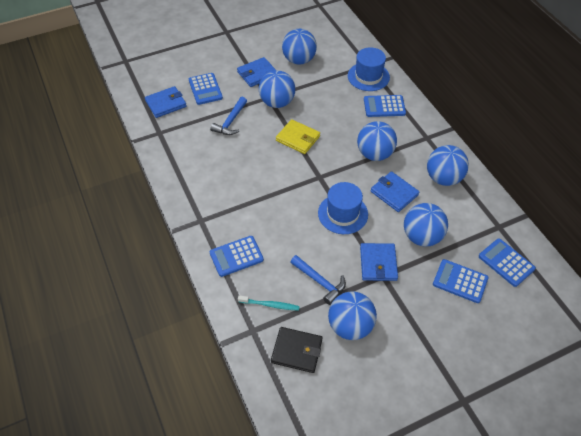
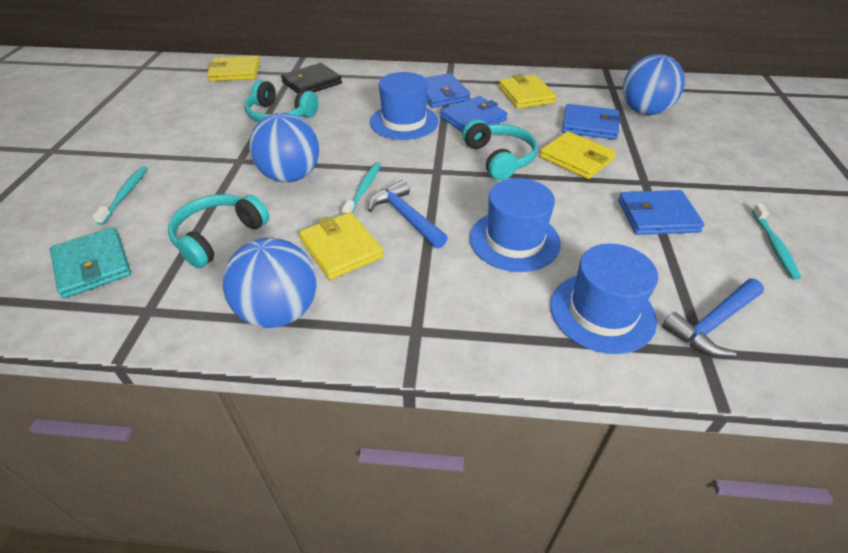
blue ball: [259,70,295,108] [282,29,317,65] [328,291,377,340] [357,121,397,161] [404,203,448,246] [427,145,469,186] = 6 -> [222,238,317,328] [249,113,319,182] [623,54,685,115] = 3
blue calculator: [189,73,223,105] [210,236,264,277] [364,95,406,117] [433,259,489,303] [479,238,536,287] = 5 -> none = 0
blue hat: [318,182,368,234] [348,47,390,91] = 2 -> [370,72,439,140] [470,178,561,272] [550,244,658,354] = 3
turquoise headphones: none = 0 -> [168,194,269,269] [244,80,319,122] [462,119,538,180] = 3
turquoise toothbrush: [238,295,300,311] = 1 -> [93,166,148,225] [342,162,381,214] [752,204,801,280] = 3
turquoise wallet: none = 0 -> [50,227,131,299] = 1
yellow wallet: [276,119,320,154] = 1 -> [207,56,260,81] [299,212,384,280] [499,74,557,108] [540,131,616,179] = 4

